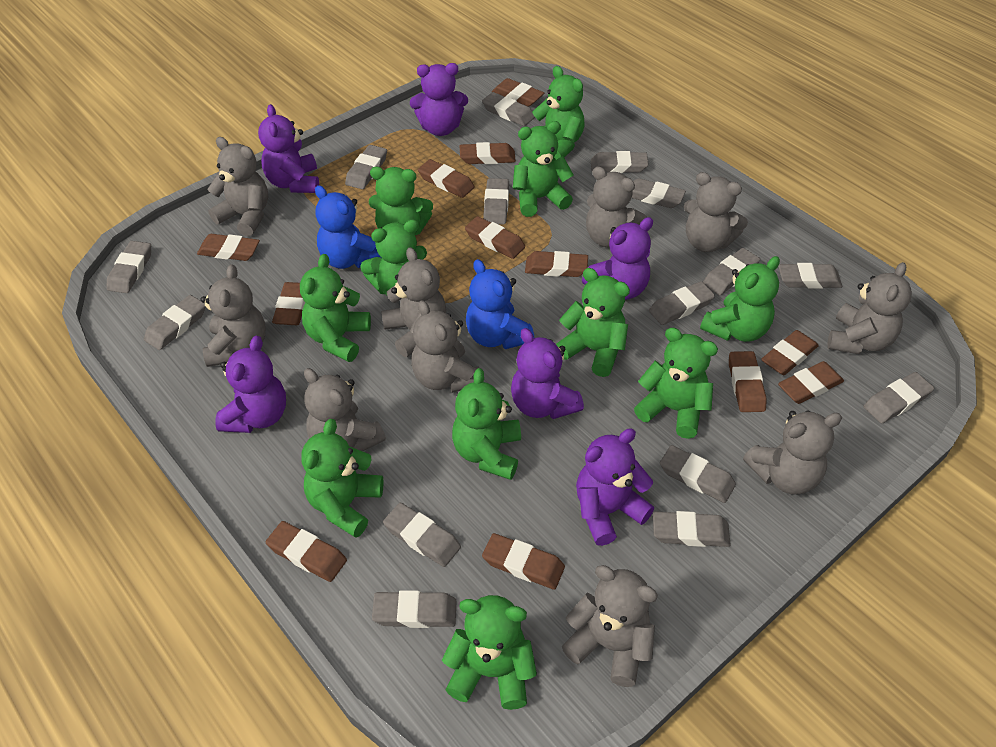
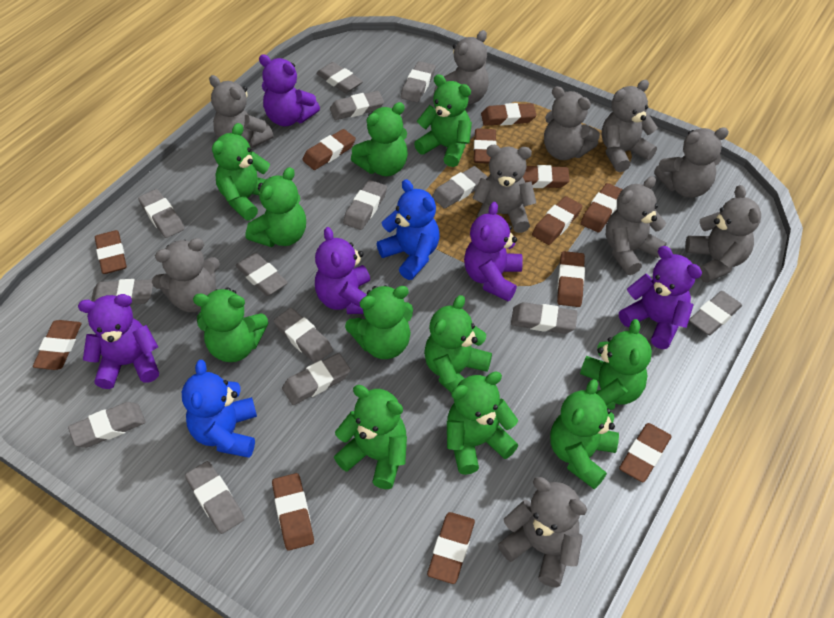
grey eraser: [106,241,151,293] [144,295,206,350] [345,145,387,189] [372,590,457,628] [383,503,461,567] [482,92,535,126] [483,178,509,225] [591,151,649,173] [632,178,686,208] [649,281,715,325] [653,511,731,547] [660,445,736,503] [703,248,760,296] [779,263,842,289] [864,372,934,423] = 15 -> [68,402,146,448] [91,279,153,304] [138,189,185,238] [185,461,245,534] [236,253,288,296] [274,308,333,363] [282,353,351,405] [316,62,363,93] [330,91,384,120] [343,180,387,230] [401,61,435,102] [432,166,487,209] [511,302,578,334] [689,291,742,335] = 14
purple teddy bear: [215,336,286,433] [258,104,319,193] [410,63,468,136] [511,328,584,419] [576,428,654,546] [582,217,653,300] = 6 -> [78,294,159,389] [259,54,320,126] [315,227,370,314] [464,202,523,301] [619,246,702,349] = 5

